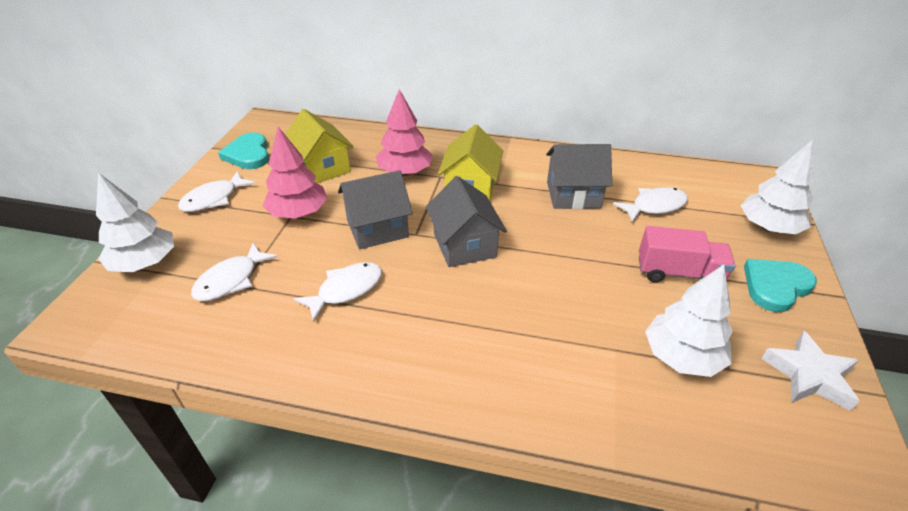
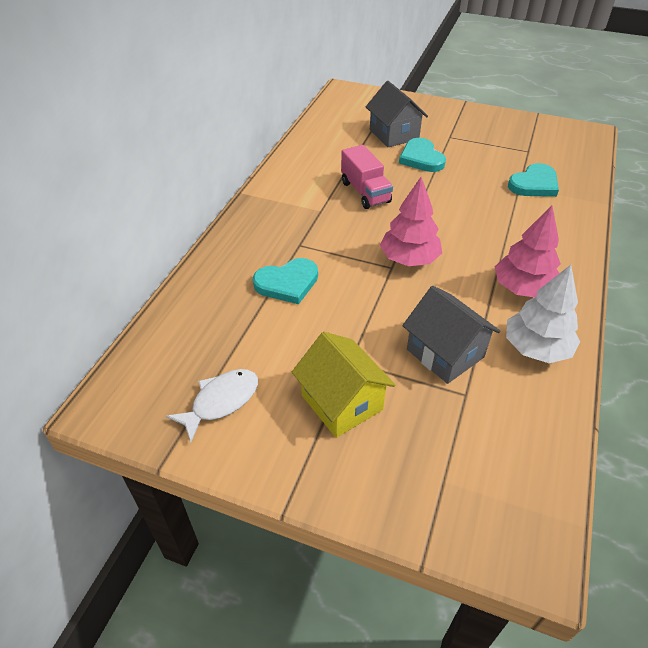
grey house: [338,170,413,249] [426,176,507,267] [546,144,612,209] = 3 -> [366,81,428,147] [402,286,500,384] = 2
turquoise heart: [218,133,269,169] [744,259,817,312] = 2 -> [253,258,318,304] [399,138,446,172] [508,163,559,197] = 3
white fish: [178,171,256,212] [191,243,278,301] [293,262,382,322] [613,187,688,223] = 4 -> [166,369,258,442] = 1
white star: [761,331,860,411] = 1 -> none = 0
white tree: [96,173,174,272] [645,264,733,377] [741,139,814,234] = 3 -> [506,265,580,363] = 1
yellow house: [285,109,354,183] [438,124,503,201] = 2 -> [292,332,396,438] = 1

